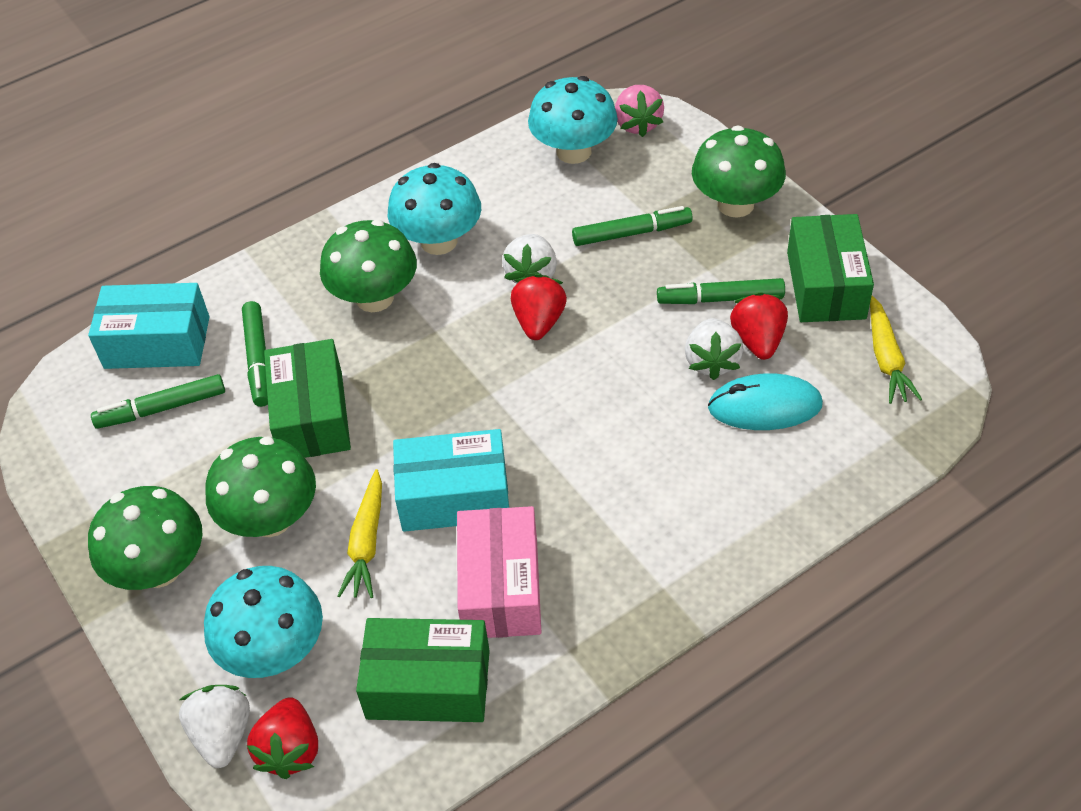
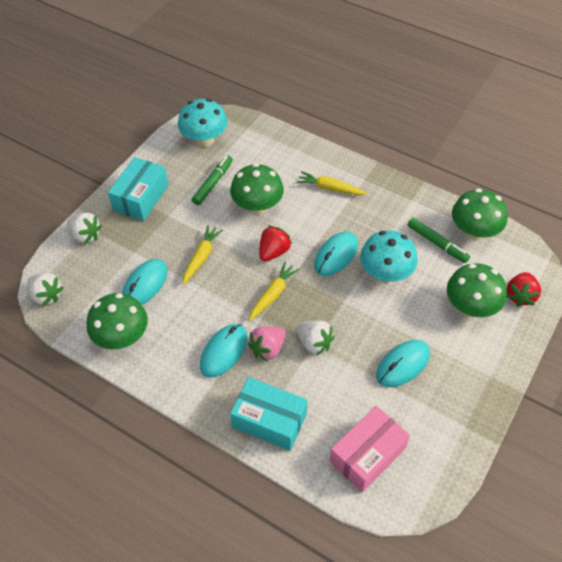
green box: [264,339,351,458] [356,618,490,722] [787,214,874,322] = 3 -> none = 0
green marker: [91,374,225,429] [242,301,268,407] [572,206,693,246] [657,278,785,304] = 4 -> [192,155,233,205] [407,218,470,263] = 2
red strawberry: [247,697,318,779] [511,274,567,340] [730,292,788,360] = 3 -> [259,225,292,262] [507,272,541,307] = 2
turquoise mouse: [708,373,823,430] = 1 -> [122,259,168,305] [200,324,247,378] [314,232,358,276] [376,340,430,387] = 4
turquoise mushroom: [204,566,323,678] [388,163,481,255] [528,76,618,164] = 3 -> [178,99,228,147] [360,230,418,283] = 2
yellow carrot: [338,469,382,598] [870,296,922,404] = 2 -> [183,225,223,285] [249,262,300,321] [297,171,367,195] = 3

